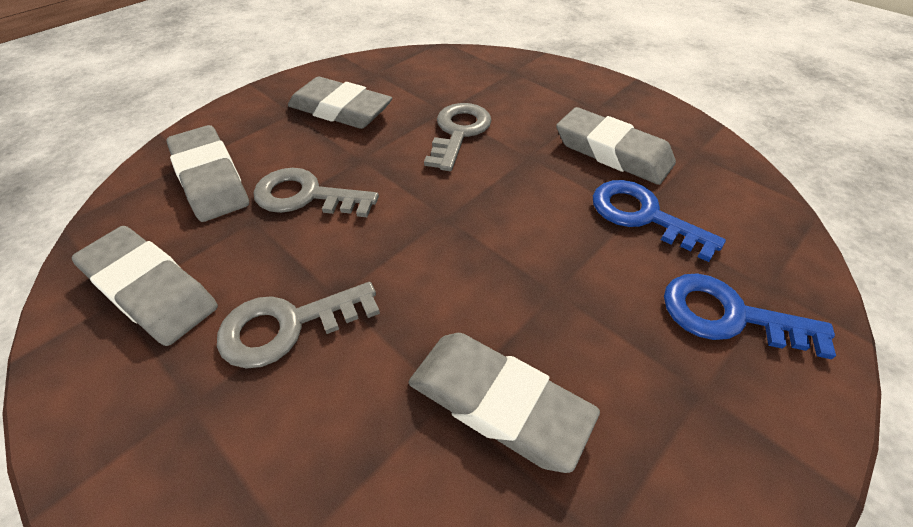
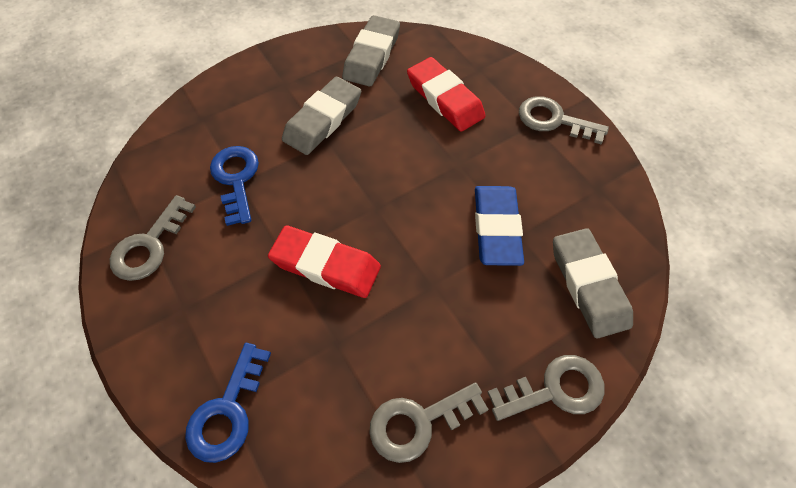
blue eraser: none = 0 -> [475,186,524,266] = 1
grey eraser: [72,226,218,346] [166,125,249,222] [288,77,392,129] [409,333,600,473] [556,107,676,185] = 5 -> [282,77,361,155] [342,15,400,87] [553,228,633,338] = 3
grey key: [217,282,380,368] [253,168,379,217] [424,103,491,171] = 3 -> [110,195,196,281] [369,382,489,463] [487,355,605,421] [519,96,609,144] = 4
red eraser: none = 0 -> [268,225,381,298] [407,57,486,132] = 2

